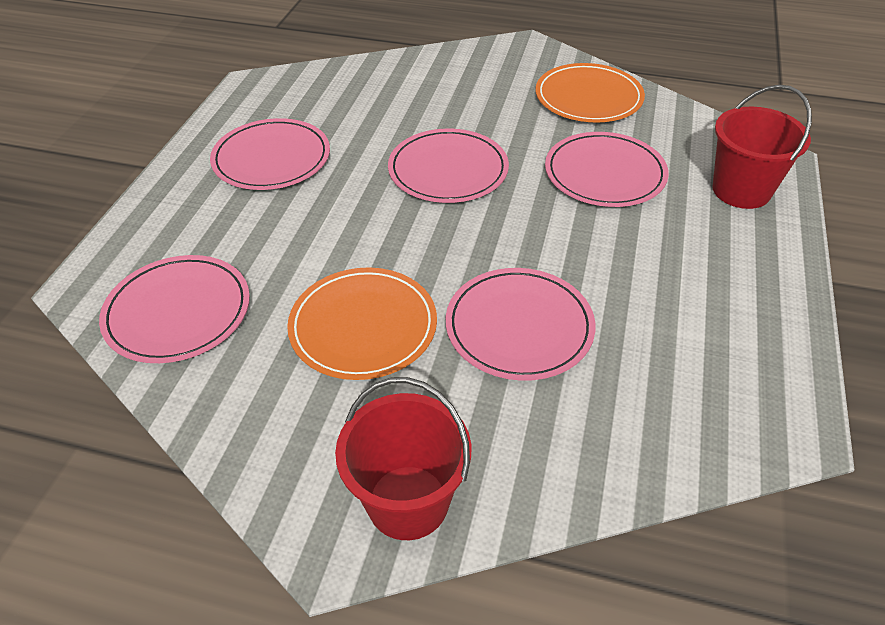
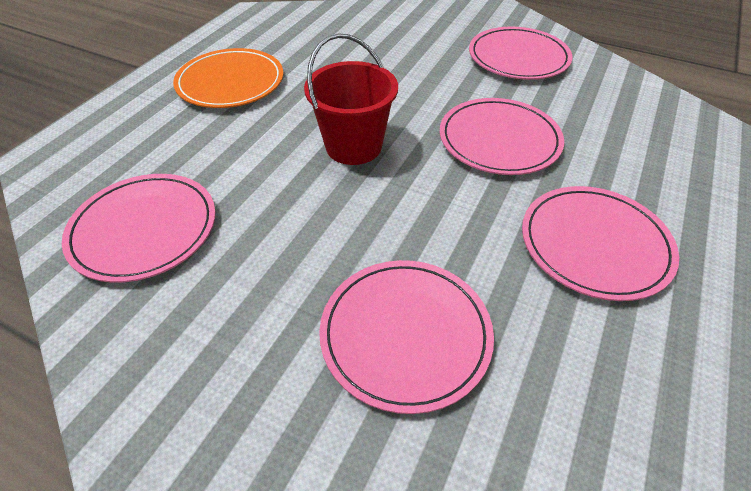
orange plate: [287,267,437,380] [536,63,645,123] = 2 -> [173,48,283,108] = 1
red bucket: [335,377,471,540] [712,85,812,209] = 2 -> [304,33,398,165] = 1

